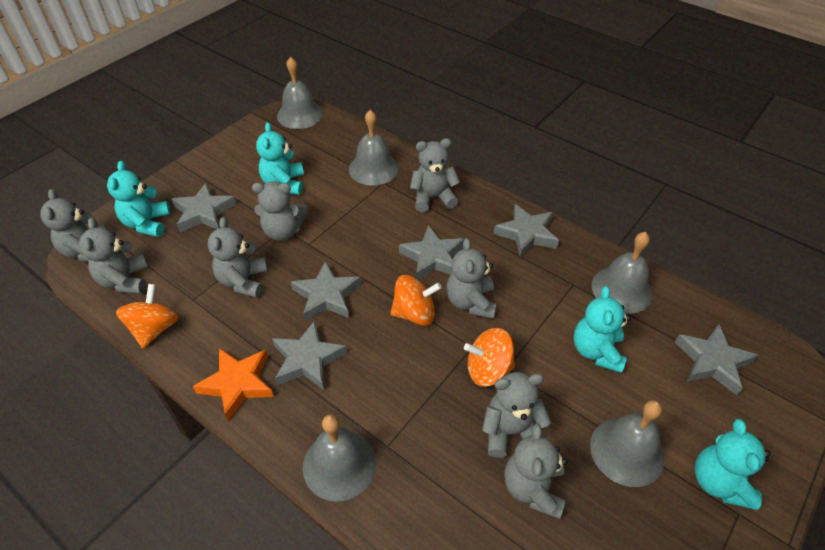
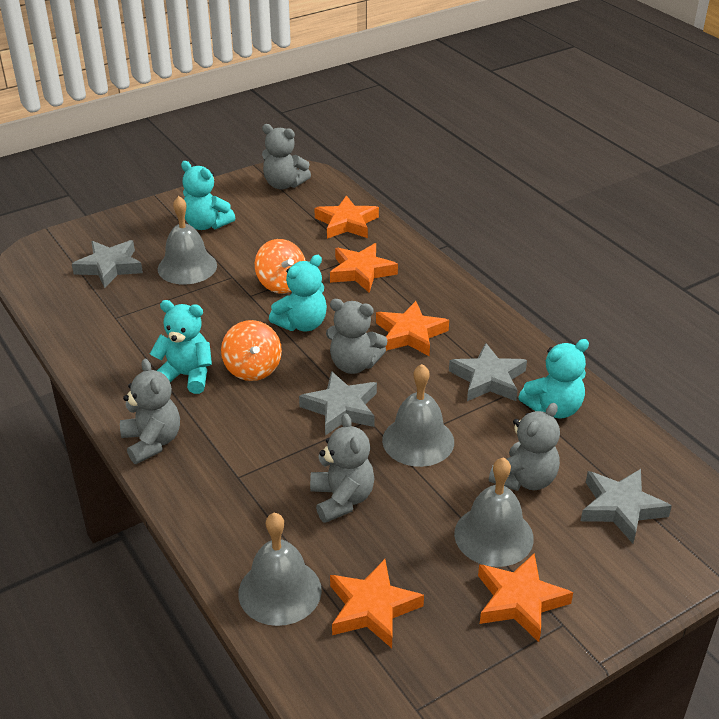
grey bell: [277,57,323,129] [303,414,377,502] [349,110,399,186] [590,400,664,487] [592,232,652,314] = 5 -> [158,196,217,284] [238,513,322,626] [382,364,454,467] [454,457,534,567] = 4
grey star: [172,183,237,232] [272,320,347,390] [291,261,361,321] [399,225,464,280] [494,204,559,258] [675,324,758,395] = 6 -> [72,240,143,288] [299,371,377,436] [449,343,527,401] [581,469,672,543] = 4
grey teddy bear: [40,189,106,262] [79,218,148,294] [208,217,268,298] [252,181,307,241] [410,138,460,212] [446,238,497,319] [482,372,551,458] [504,424,568,519] = 8 -> [120,359,180,464] [262,124,311,189] [310,413,374,523] [326,299,388,374] [489,403,560,491] = 5
orange spinning top: [116,284,178,348] [390,275,442,326] [464,328,515,387] = 3 -> [221,320,282,381] [255,239,306,294] = 2
orange star: [193,348,274,421] = 1 -> [314,195,379,239] [330,243,398,293] [330,559,424,648] [376,301,449,356] [478,553,573,642] = 5

